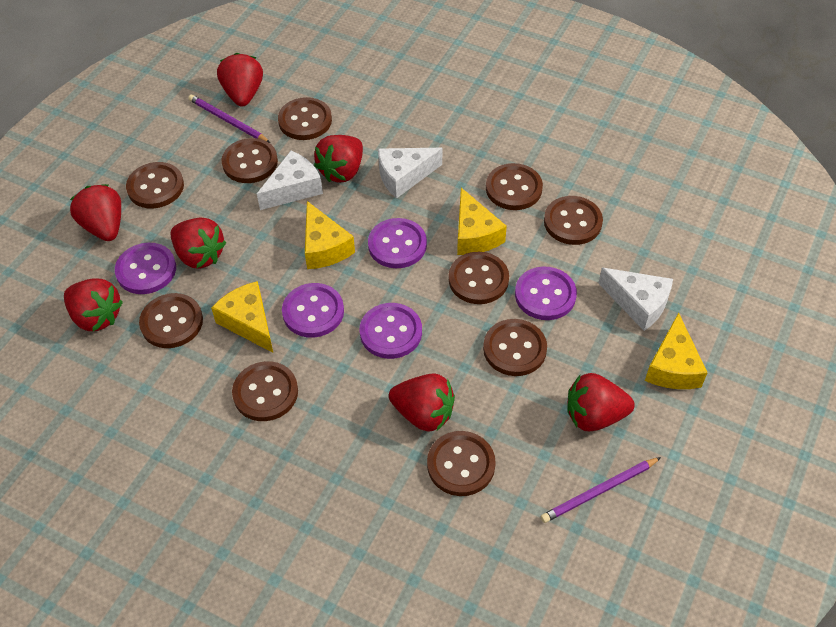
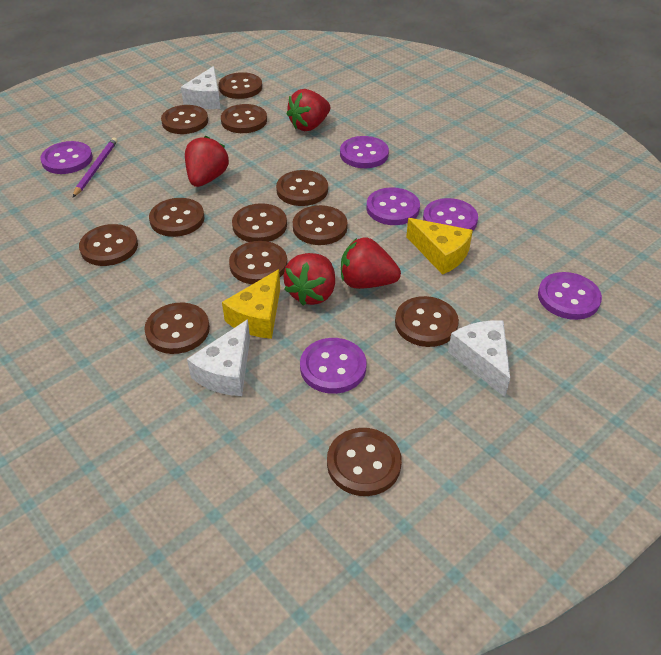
brown button: [126,162,184,208] [139,293,203,348] [221,138,278,183] [232,361,298,421] [278,97,332,140] [427,431,496,496] [449,252,509,304] [483,319,547,376] [486,163,543,210] [544,196,603,245] = 10 -> [79,224,138,266] [144,303,210,354] [149,198,205,237] [161,105,208,134] [219,72,262,99] [221,104,267,133] [229,241,287,284] [232,203,287,242] [276,170,328,206] [293,205,348,245] [327,428,402,496] [395,296,459,347] = 12
purple button: [115,243,176,294] [282,283,344,338] [360,303,422,359] [368,218,427,268] [515,266,577,320] = 5 -> [40,141,93,174] [300,338,366,394] [340,136,389,168] [367,187,420,225] [423,198,478,231] [538,272,602,320] = 6
purple pencil: [188,95,270,143] [541,457,661,523] = 2 -> [73,137,117,197] = 1
red strawberry: [64,278,123,331] [70,184,121,241] [171,218,226,269] [217,53,263,107] [314,135,363,182] [389,373,455,432] [567,373,635,431] = 7 -> [185,136,229,187] [284,253,335,306] [286,89,330,131] [341,238,401,289] = 4
yellow cheese: [211,281,273,353] [305,201,355,269] [457,188,507,255] [645,313,708,389] = 4 -> [222,269,280,339] [406,218,473,275] = 2

